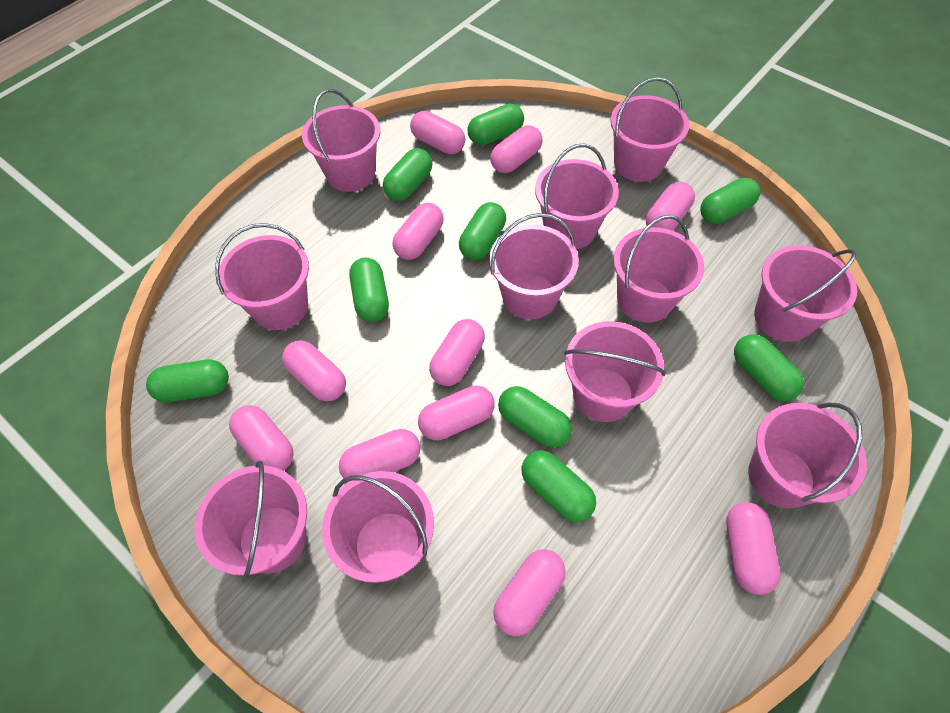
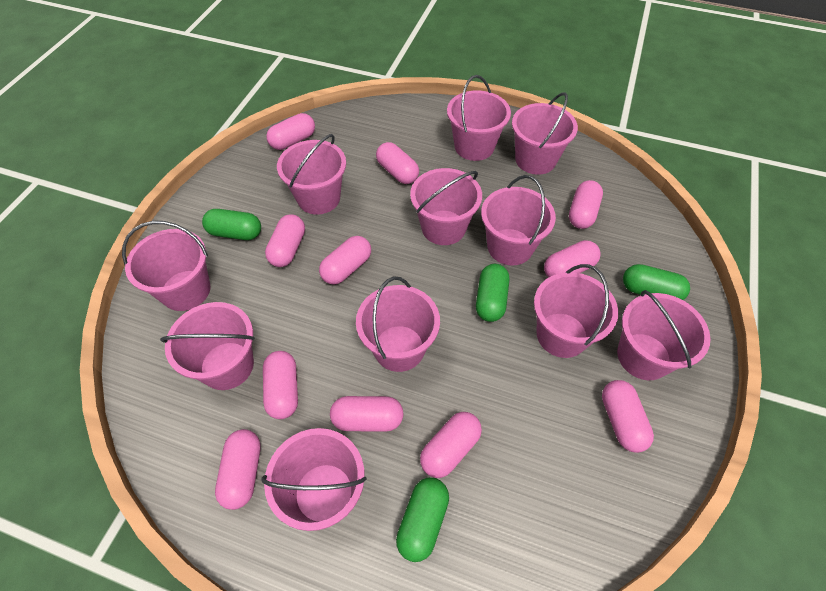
green capsule: [146,360,229,402] [349,257,389,322] [383,148,432,201] [459,202,506,260] [467,103,524,145] [498,386,572,448] [521,450,596,522] [701,178,760,224] [734,334,804,401] = 9 -> [202,209,261,240] [396,478,449,562] [476,264,509,322] [623,264,690,300] = 4

